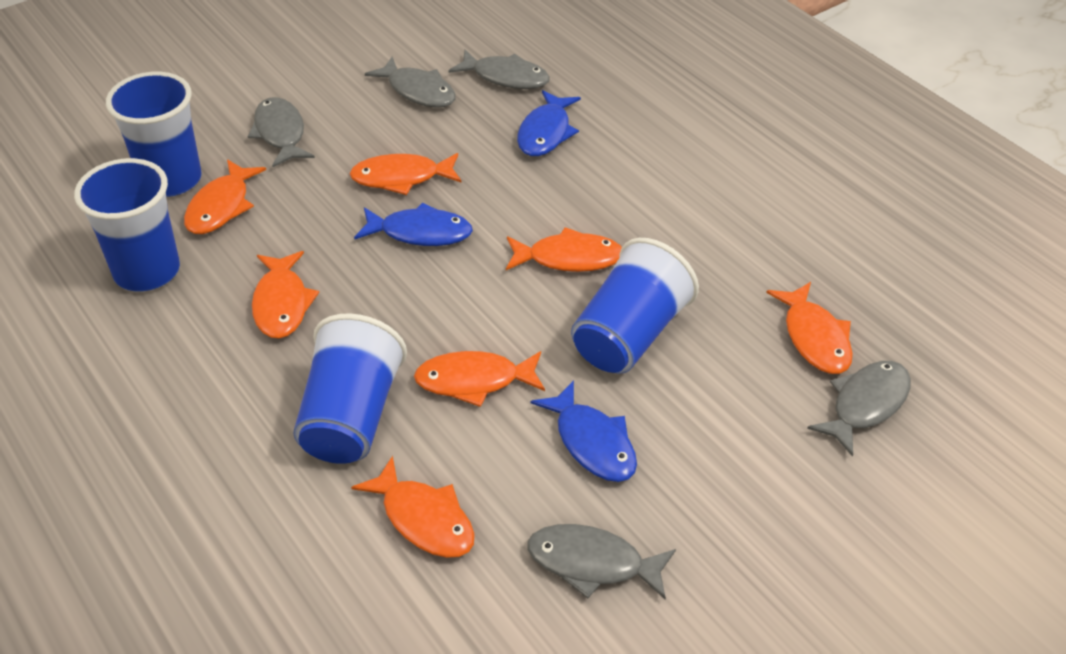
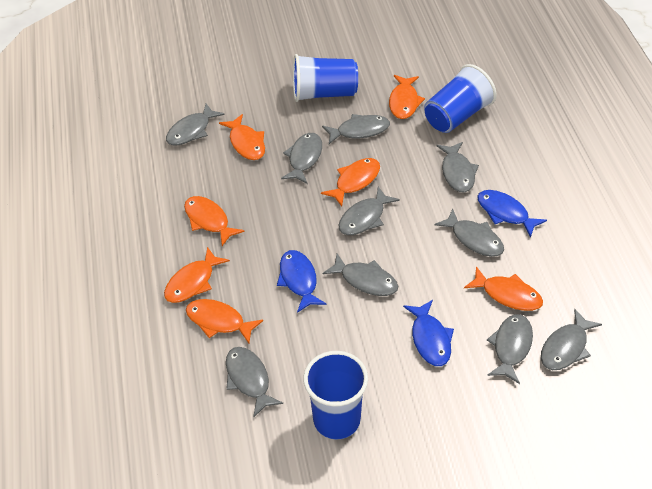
blue cup: [74,158,180,292] [106,72,202,197] [294,313,407,464] [571,238,699,374] = 4 -> [293,54,358,102] [303,351,368,440] [424,64,497,133] = 3
grey fish: [247,97,315,167] [365,56,456,108] [448,50,550,89] [527,524,676,599] [807,361,911,457] = 5 -> [166,104,225,146] [226,347,283,417] [281,133,322,184] [322,114,390,144] [323,254,398,296] [338,187,400,235] [434,209,504,257] [436,142,479,193] [487,314,533,384] [541,309,602,370] = 10

